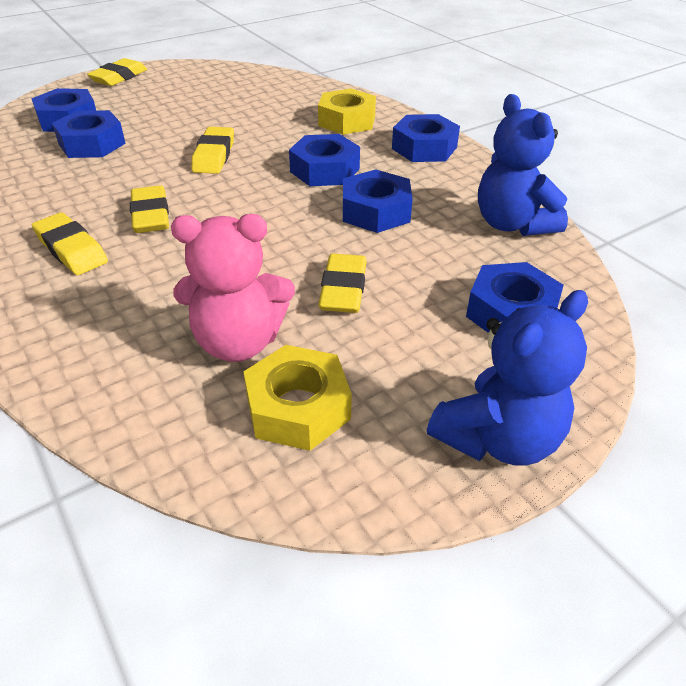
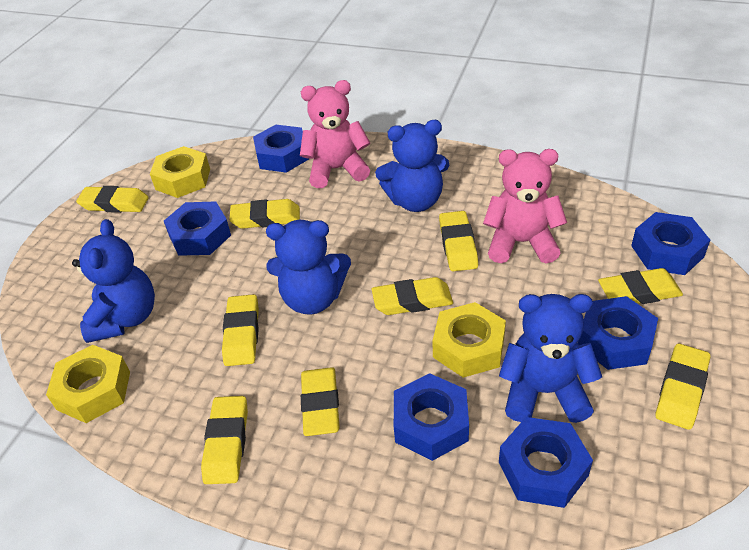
blue teddy bear: [427,290,588,466] [478,94,568,236] = 2 -> [72,219,155,343] [266,220,351,315] [375,120,449,212] [499,294,602,423] = 4
pink teddy bear: [171,214,295,362] = 1 -> [300,80,370,188] [483,149,567,263] = 2
yellow eraser: [32,212,108,275] [87,58,147,86] [130,185,169,233] [191,127,234,174] [318,253,367,313] = 5 -> [76,186,149,213] [201,396,248,484] [222,294,259,366] [229,199,300,229] [301,367,340,436] [372,277,453,315] [439,211,478,271] [598,268,683,304] [655,344,710,430] = 9
yellow nut: [243,345,352,451] [318,88,376,135] = 2 -> [46,345,130,423] [150,146,210,198] [432,302,506,378] = 3

